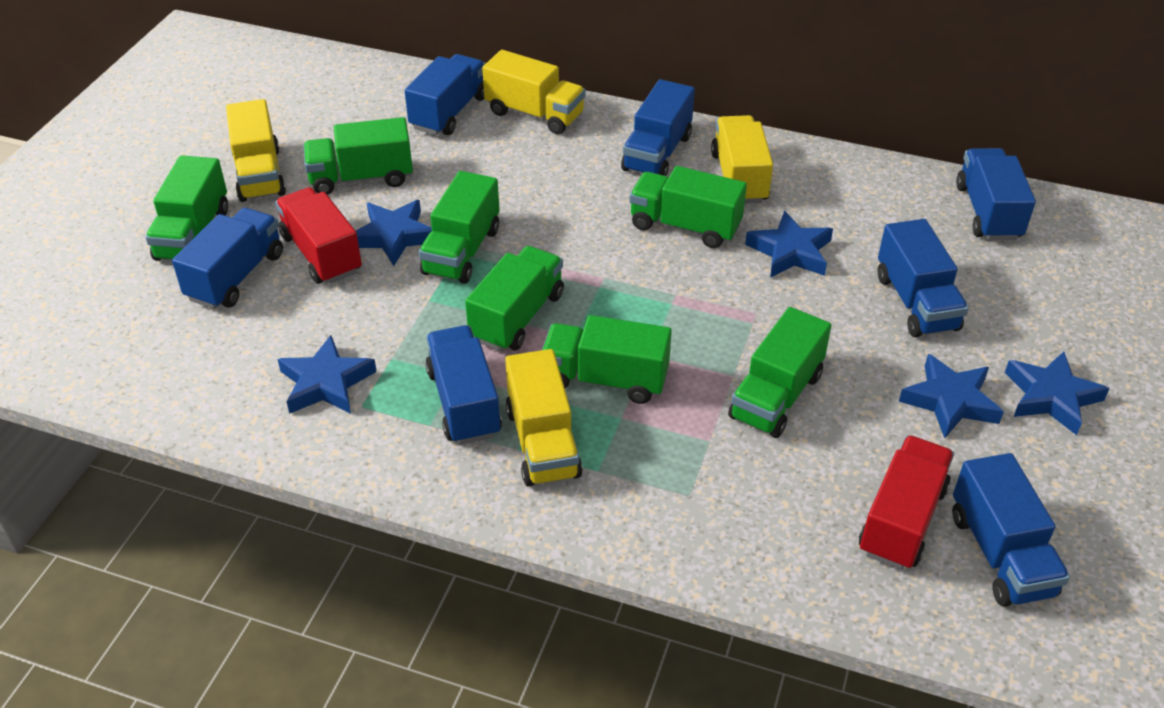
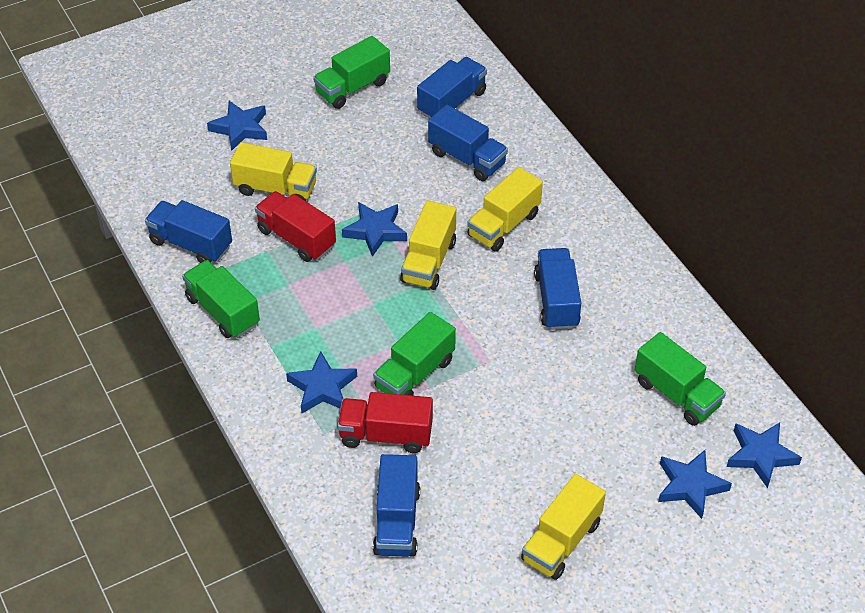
blue truck: [172,208,283,309] [405,54,486,135] [425,325,502,445] [621,79,695,176] [878,219,969,338] [952,453,1070,606] [956,148,1036,240] = 7 -> [145,200,232,263] [373,454,420,557] [417,57,487,119] [428,105,508,181] [534,248,581,330] = 5
green truck: [145,155,228,261] [303,117,413,195] [419,171,500,284] [465,246,564,352] [542,315,672,404] [629,166,747,248] [728,307,831,438] = 7 -> [182,260,260,338] [313,36,390,109] [373,312,456,396] [635,332,726,426] = 4

